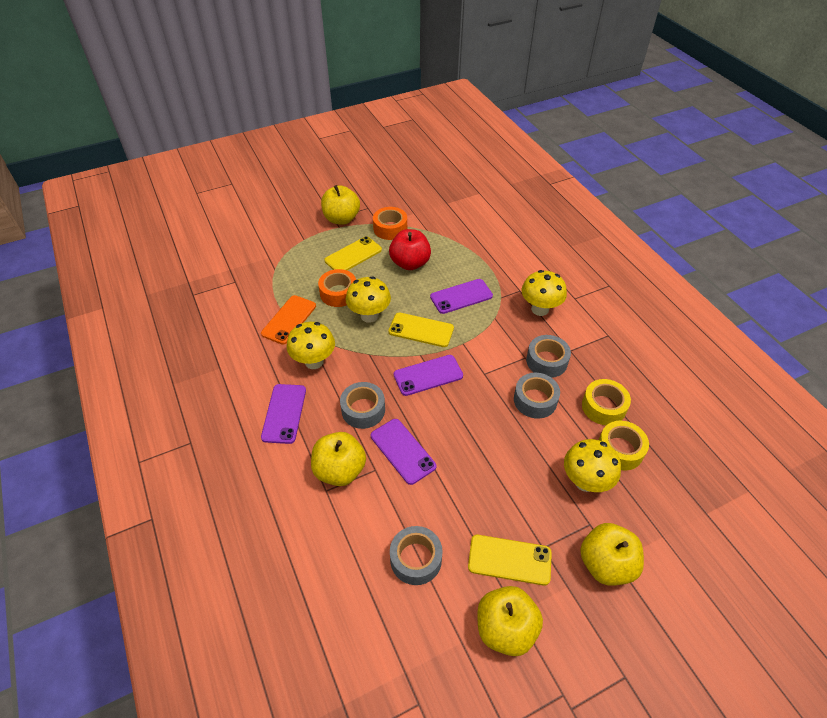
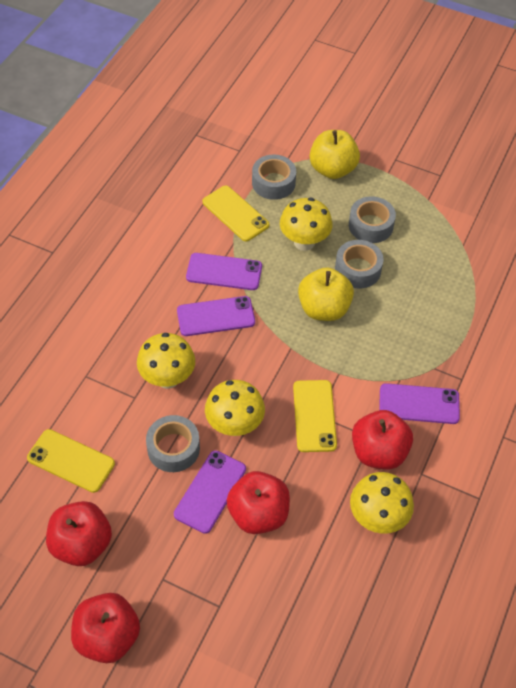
orange phone: [261,295,316,345] = 1 -> none = 0
orange tape: [318,269,356,307] [373,207,407,240] = 2 -> none = 0
red apple: [389,229,431,270] = 1 -> [46,501,112,566] [71,593,140,663] [227,471,290,534] [352,410,413,470] = 4
yellow apple: [311,432,366,486] [321,185,360,225] [477,586,543,656] [580,523,644,586] = 4 -> [298,267,354,321] [310,130,360,179] = 2
yellow tape: [582,379,631,425] [599,421,649,470] = 2 -> none = 0

